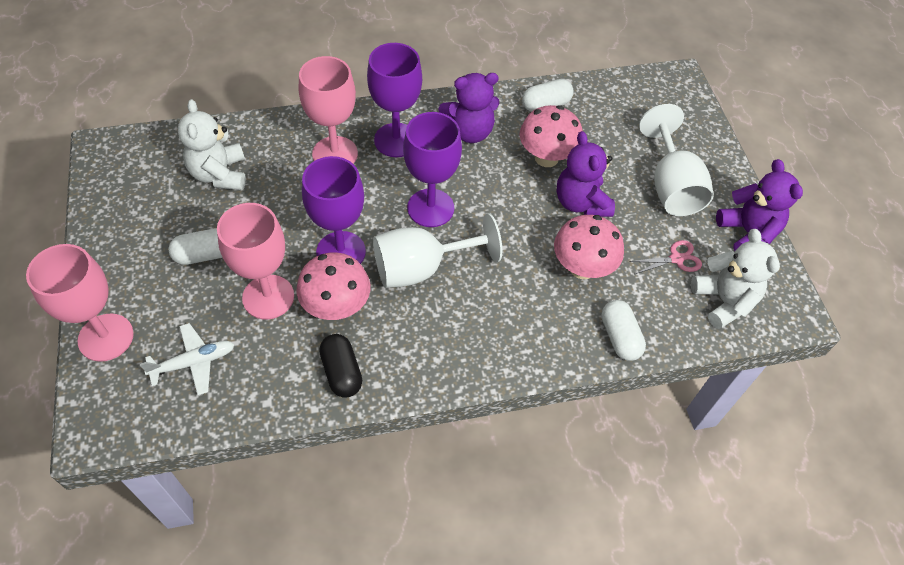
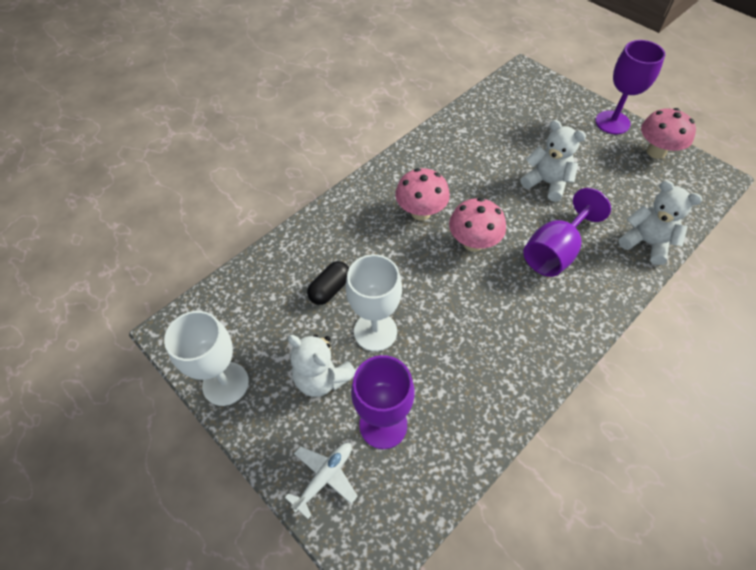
pink goblet: [26,244,134,362] [217,203,294,319] [299,56,358,164] = 3 -> none = 0
pink scissors: [629,240,702,274] = 1 -> none = 0
purple teddy bear: [438,73,500,143] [557,131,615,217] [716,159,803,251] = 3 -> none = 0
white capsule: [168,228,222,265] [522,79,574,112] [601,300,646,361] = 3 -> none = 0
white teddy bear: [178,99,246,190] [691,229,780,329] = 2 -> [288,334,356,397] [520,120,586,202] [619,180,703,265] = 3

